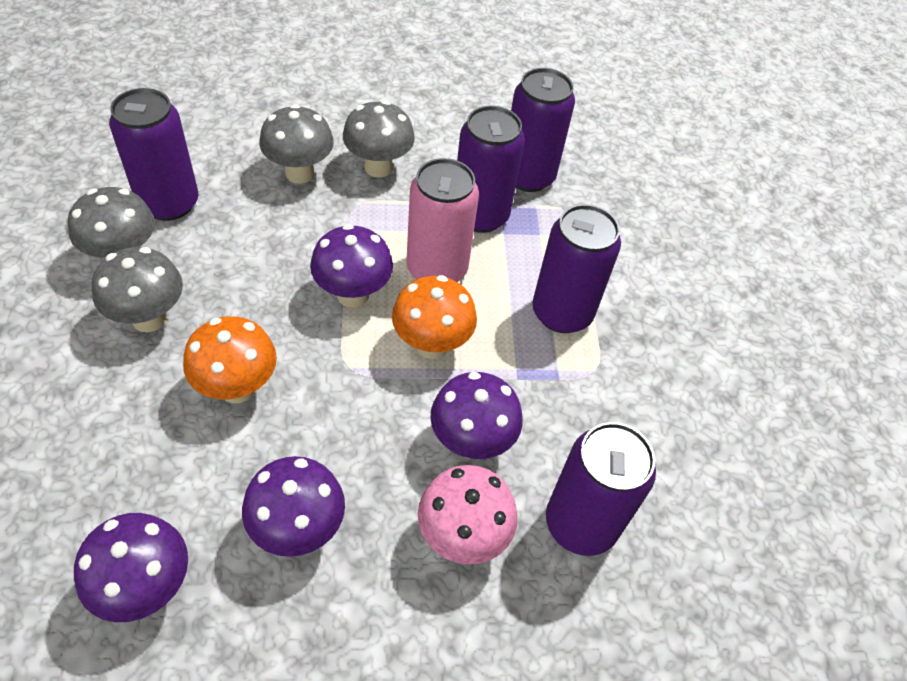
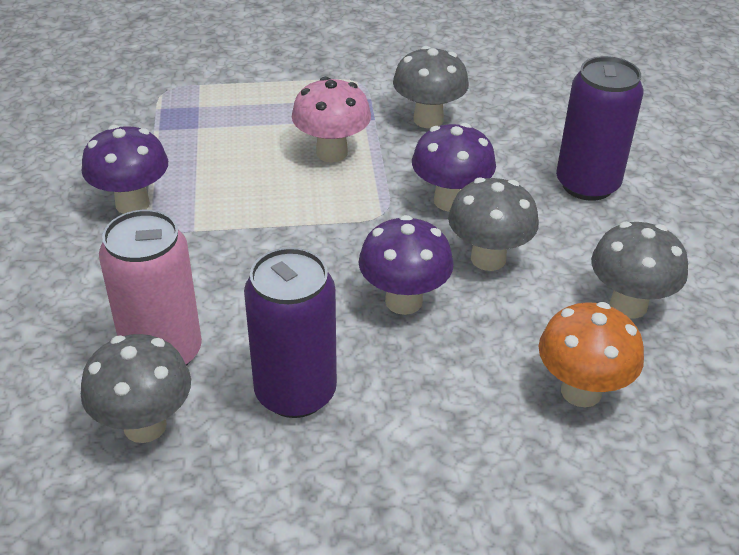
orange mushroom: [183,316,277,403] [392,275,477,359] = 2 -> [539,302,644,407] = 1
purple can: [109,88,199,221] [457,106,525,233] [511,68,575,192] [532,204,621,333] [546,422,656,556] = 5 -> [244,247,337,418] [556,56,644,201] = 2
purple mushroom: [74,513,188,622] [242,456,345,557] [310,224,393,308] [430,372,523,459] = 4 -> [82,125,168,214] [359,215,454,315] [412,123,496,212] = 3

